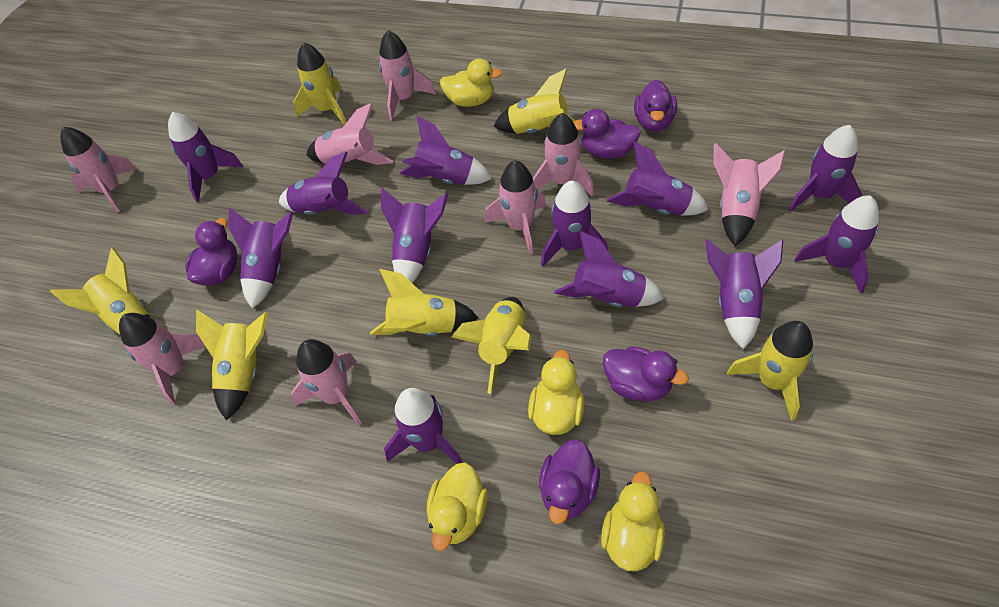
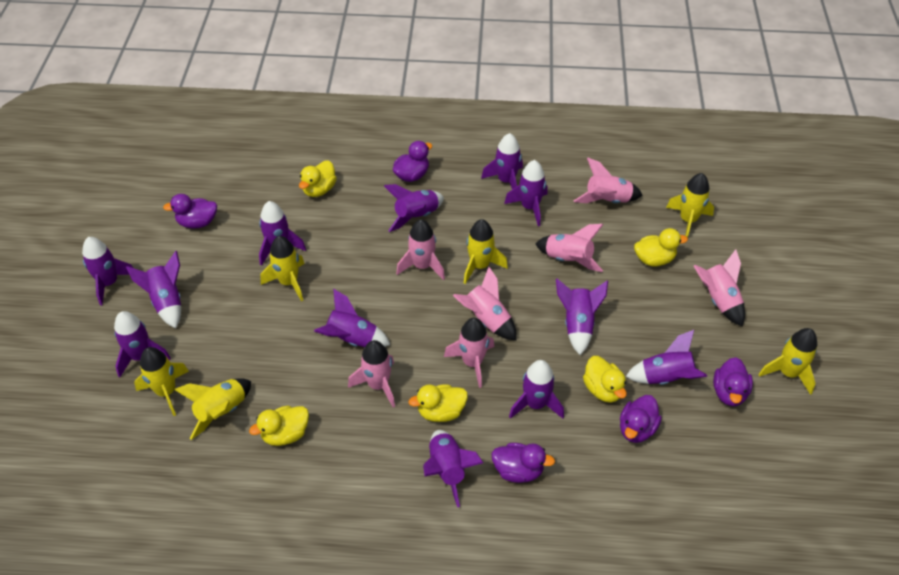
pink rocket: [60,127,137,212] [119,313,206,405] [291,339,362,426] [306,103,393,165] [379,30,436,120] [484,160,546,255] [533,113,594,197] [713,143,786,246] = 8 -> [348,340,395,408] [396,219,445,280] [444,318,495,388] [453,267,516,340] [536,224,603,272] [574,158,643,203] [694,249,745,327] = 7
yellow duck: [427,462,488,551] [440,59,502,107] [528,350,585,435] [601,471,665,571] = 4 -> [249,406,309,446] [299,160,337,197] [408,384,468,422] [583,356,627,403] [634,228,688,267] = 5
yellow rocket: [50,247,150,335] [196,309,268,421] [293,42,347,125] [370,269,478,336] [452,297,532,394] [493,69,576,134] [727,321,813,421] = 7 -> [134,347,189,416] [174,378,251,440] [260,236,305,301] [464,219,508,284] [666,173,714,238] [758,328,817,395] = 6

